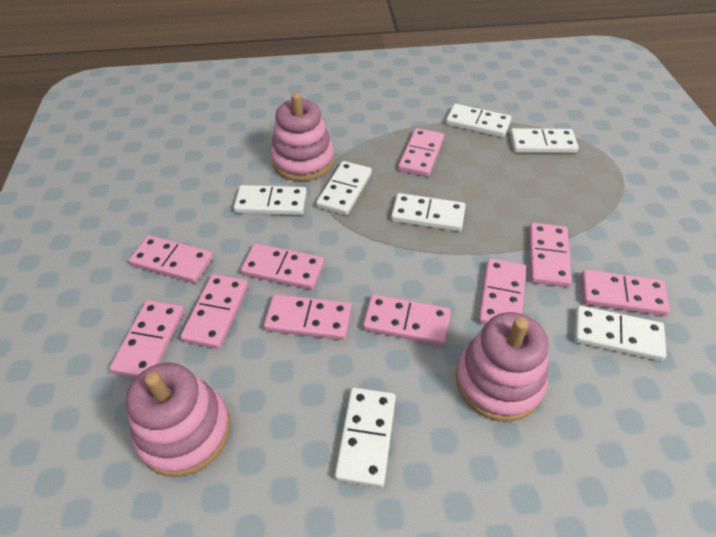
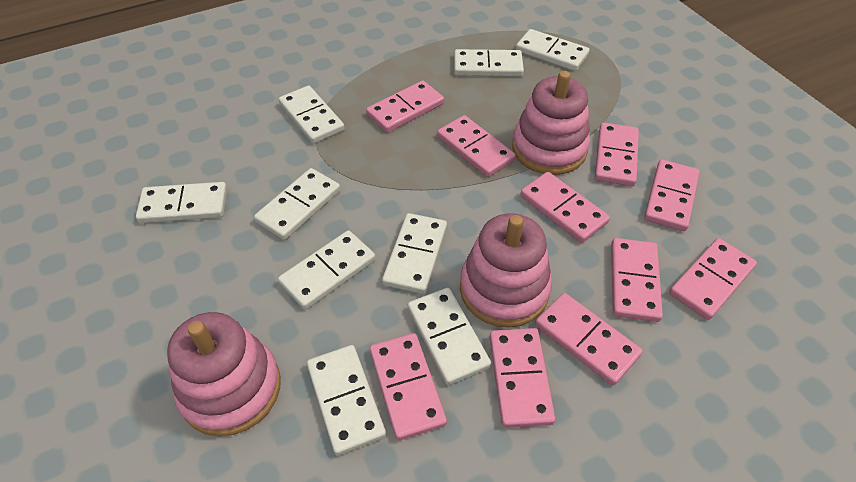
white domino: [234,185,307,215] [316,161,372,215] [335,387,396,487] [391,193,466,232] [446,104,511,138] [510,128,579,153] [574,305,666,361] = 7 -> [136,182,227,223] [254,168,340,240] [278,86,345,144] [278,230,376,310] [307,345,386,456] [382,213,447,294] [408,288,491,385] [454,49,524,77] [516,29,590,71] = 9

